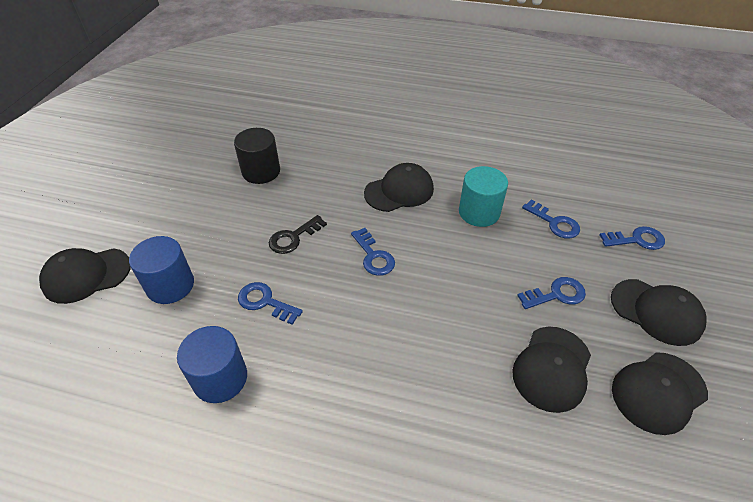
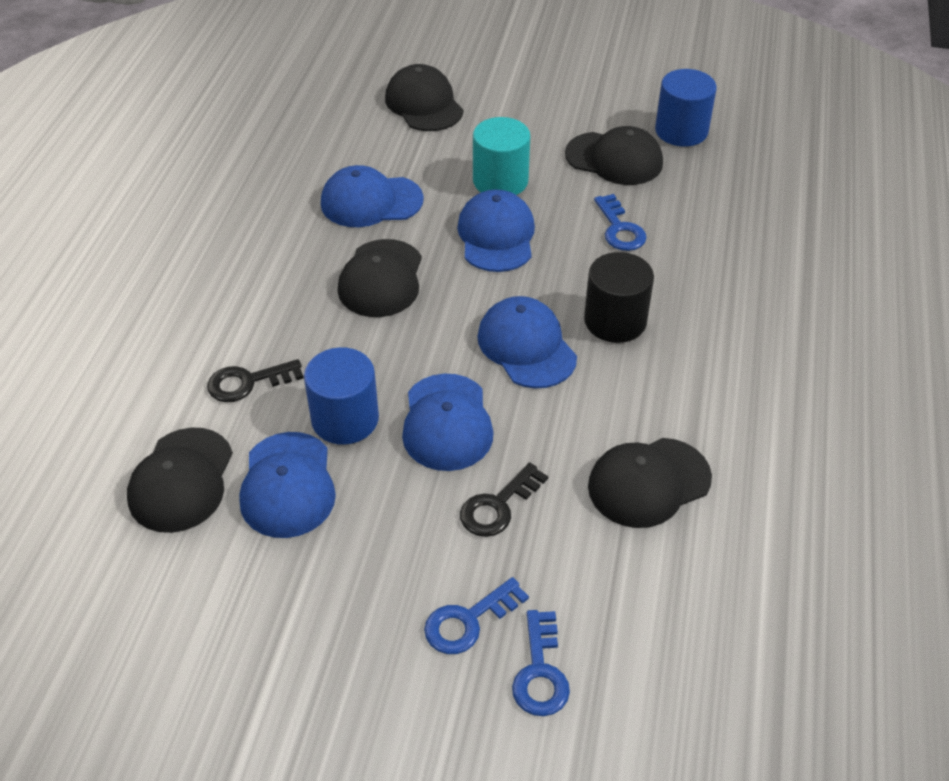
black key: [269,215,327,254] = 1 -> [207,359,304,402] [460,462,548,537] = 2
blue cap: none = 0 -> [239,432,336,538] [321,165,424,227] [402,373,494,471] [457,190,535,272] [477,296,577,388] = 5
blue key: [238,282,303,325] [351,228,395,276] [517,277,586,309] [522,199,580,239] [600,226,665,250] = 5 -> [424,577,529,654] [512,610,570,716] [594,194,647,251] = 3

